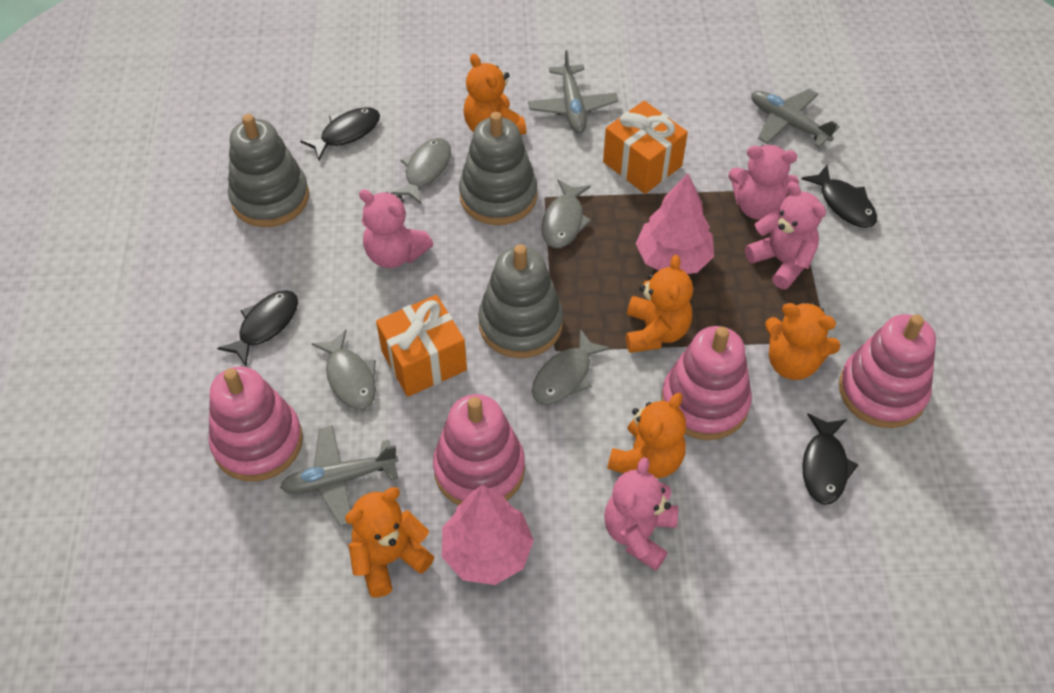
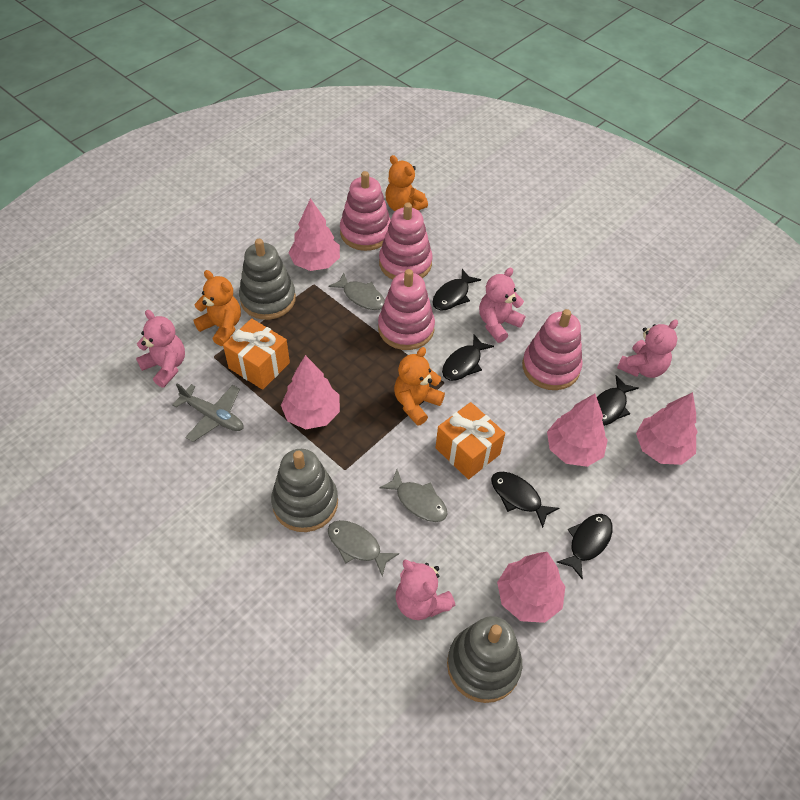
black fish: [217,290,298,366] [300,107,380,160] [801,165,877,228] [802,414,858,505] = 4 -> [432,269,481,310] [442,334,494,381] [491,472,560,528] [556,514,613,579] [597,375,639,426] = 5
grey fish: [312,330,376,410] [391,138,451,205] [532,329,610,404] [542,180,592,248] = 4 -> [328,273,385,310] [328,520,399,576] [379,470,447,522] = 3
grey plane: [280,426,399,526] [528,50,618,134] [751,89,840,148] = 3 -> [172,384,244,442] = 1
orange teddy bear: [345,487,434,598] [464,54,526,135] [607,393,686,478] [626,255,693,353] [765,302,841,380] = 5 -> [194,270,241,346] [386,155,428,211] [394,347,445,426] = 3
pink tree: [442,485,534,585] [636,173,714,274] = 2 -> [281,355,340,429] [289,198,340,271] [497,552,565,623] [547,394,608,467] [636,392,697,465] = 5

